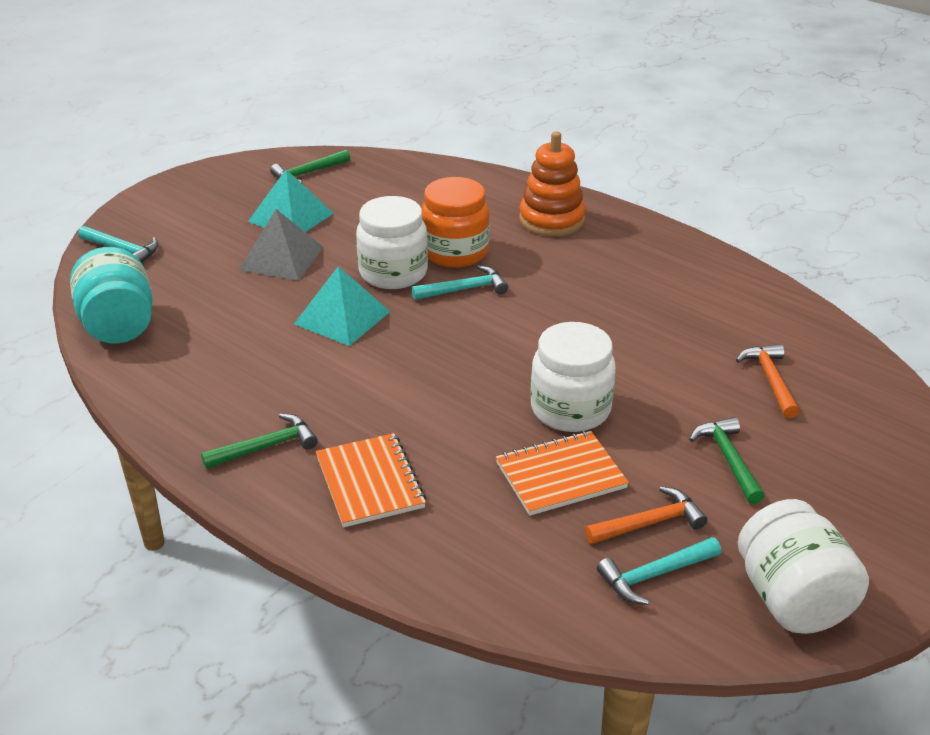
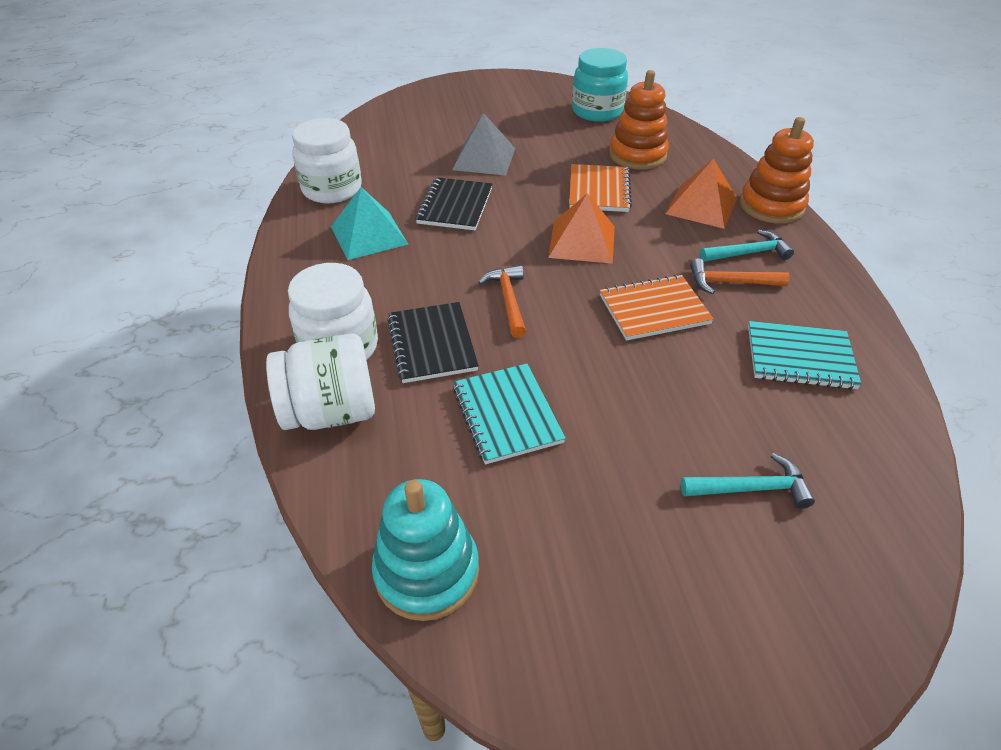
black notebook: none = 0 -> [387,302,479,383] [415,177,492,230] = 2
green hammer: [201,414,318,469] [270,150,350,183] [689,417,764,504] = 3 -> none = 0
orange jar: [421,177,490,268] = 1 -> none = 0
orange pyramid: none = 0 -> [548,193,615,264] [665,158,737,229] = 2
orange stacking toy: [519,131,586,236] = 1 -> [609,70,669,170] [740,117,814,224] = 2
turquoise hammer: [78,226,158,263] [412,265,508,300] [597,537,721,605] = 3 -> [681,453,815,509] [700,230,794,262] = 2
turquoise notebook: none = 0 -> [453,364,566,465] [748,321,862,390] = 2
turquoise pyramid: [248,169,334,232] [294,266,390,346] = 2 -> [331,187,408,260] = 1
turquoise stacking toy: none = 0 -> [372,479,479,621] = 1

